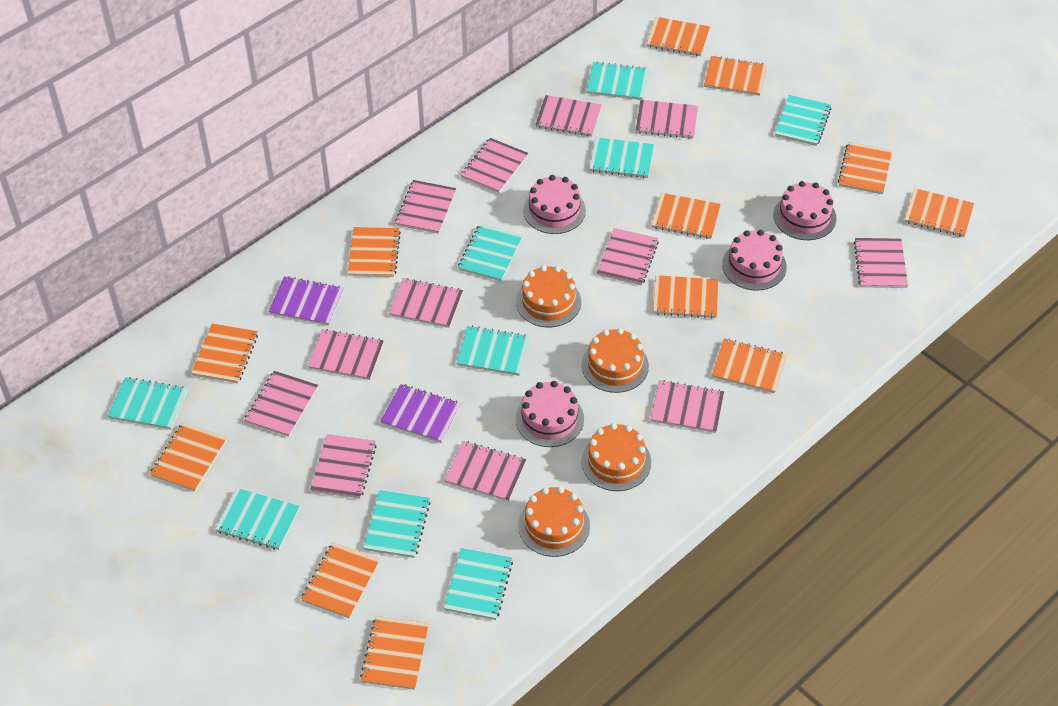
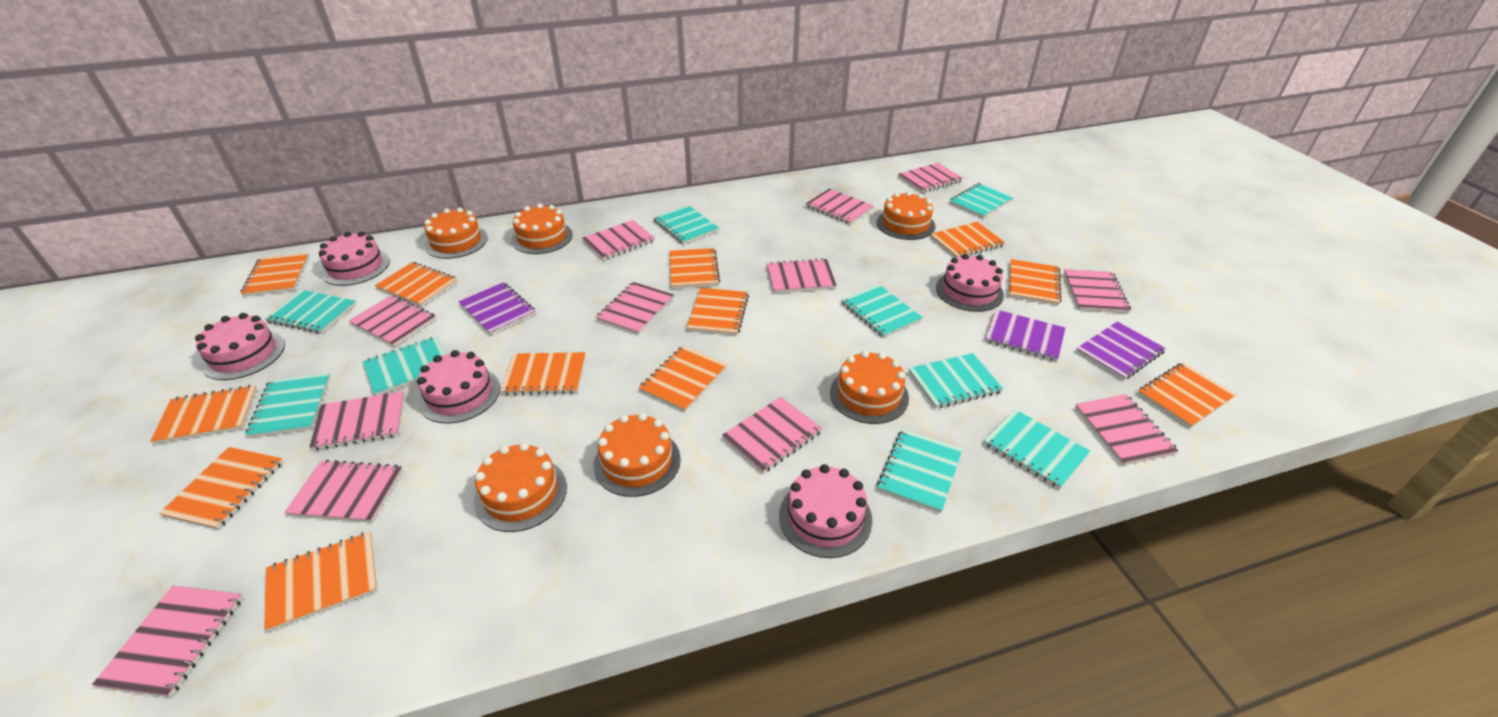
orange cake: [516,265,581,327] [518,486,590,557] [581,423,651,491] [582,328,649,393] = 4 -> [424,208,488,259] [474,442,567,532] [511,204,573,254] [594,413,681,497] [830,351,909,424] [877,191,935,240] = 6
pink cake: [515,381,584,447] [523,175,586,234] [722,230,787,291] [773,181,837,240] = 4 -> [195,313,285,380] [319,231,390,286] [417,350,500,424] [779,464,872,558] [936,254,1004,312] = 5
purple notebook: [268,276,344,326] [380,384,461,443] = 2 -> [459,282,536,335] [985,309,1066,362] [1076,322,1166,380] = 3

